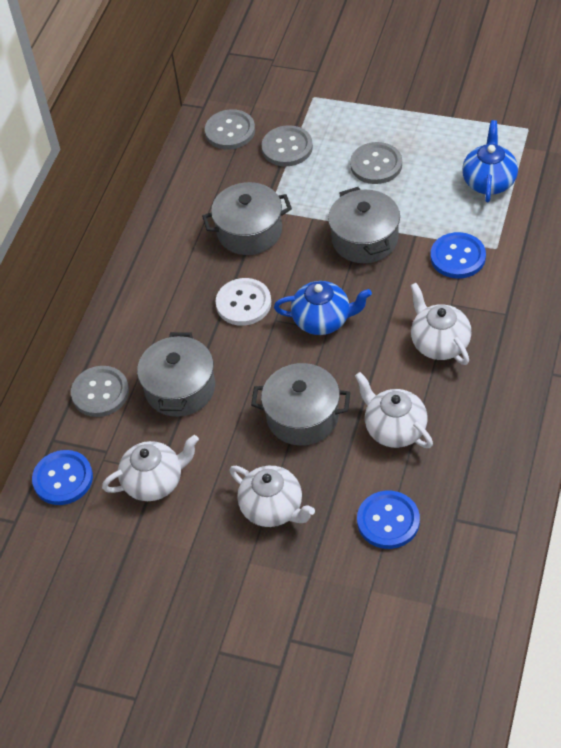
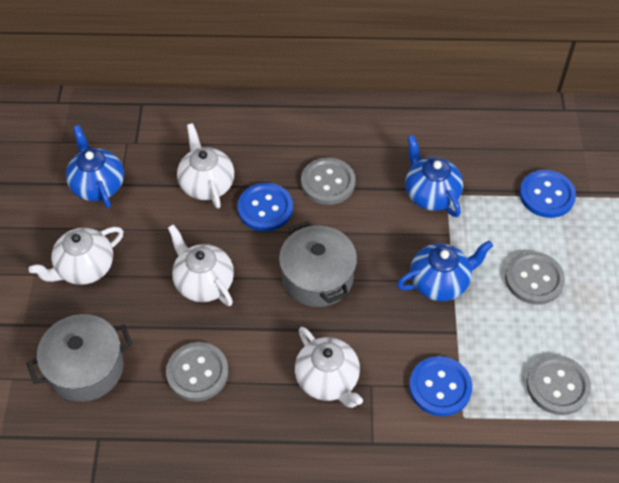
blue teapot: [274,281,372,335] [462,120,518,202] = 2 -> [66,125,124,208] [397,240,493,301] [405,135,463,217] = 3
grey pot: [137,332,215,417] [202,182,292,255] [251,363,350,446] [328,187,400,263] = 4 -> [27,314,132,402] [279,221,357,307] = 2
white button: [216,278,271,326] = 1 -> none = 0

